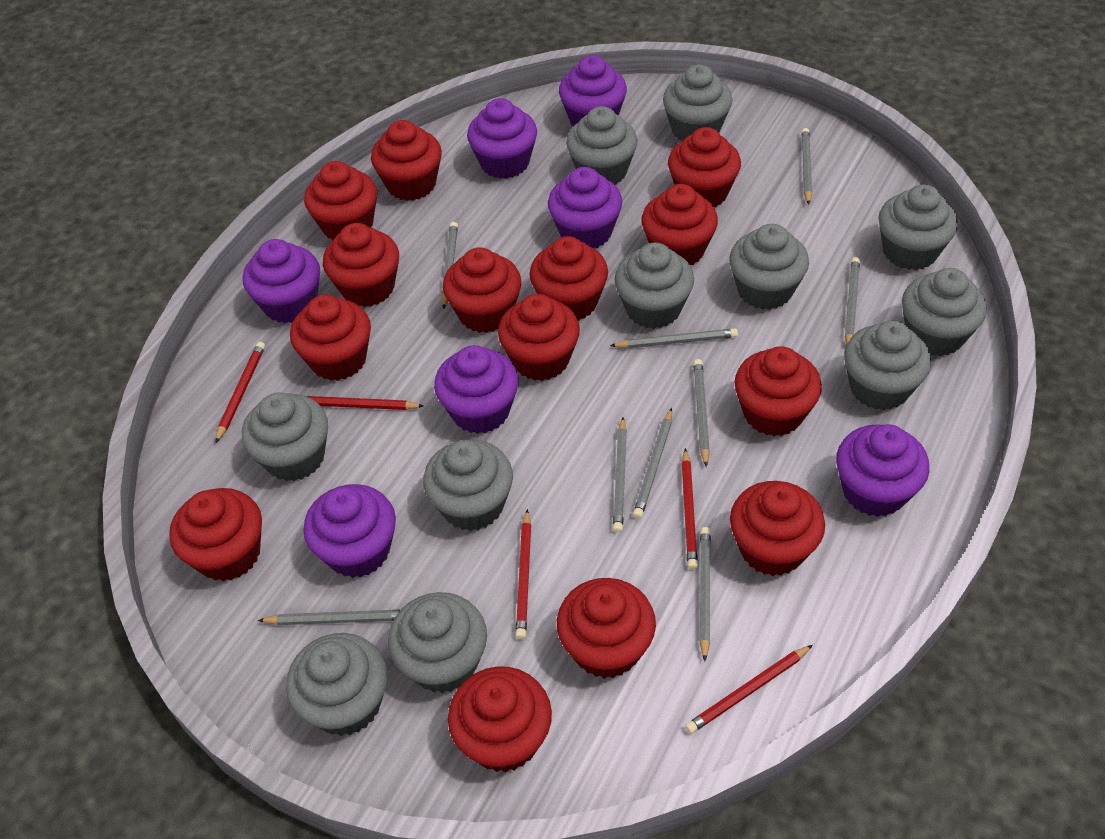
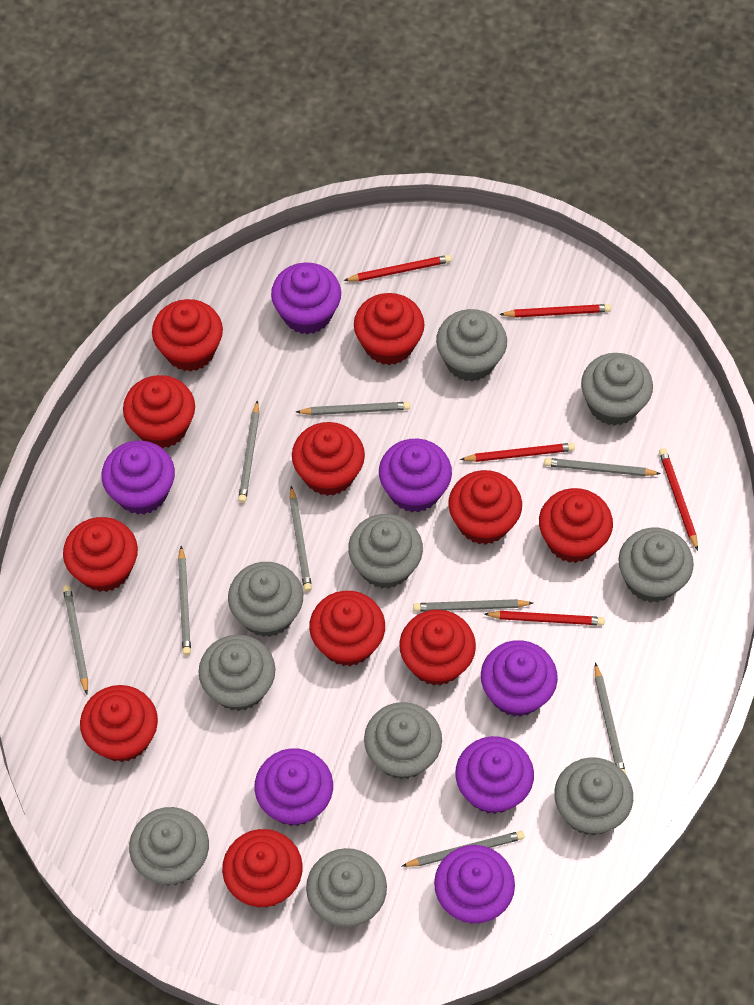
grey cupcake: [242,392,328,481] [286,633,387,736] [388,592,487,693] [423,440,513,531] [566,106,637,185] [615,243,694,329] [663,64,733,141] [729,224,809,310] [844,321,931,410] [878,184,958,270] [902,268,987,356] = 11 -> [129,807,209,886] [198,635,275,711] [228,562,303,637] [306,848,387,927] [348,514,423,589] [364,702,442,779] [436,309,507,381] [554,757,633,835] [581,353,653,426] [618,528,694,603] = 10
red cupcake: [169,488,262,581] [290,295,371,381] [304,161,377,241] [323,223,399,307] [371,120,442,201] [443,247,522,333] [448,666,552,772] [498,294,580,381] [530,236,608,321] [557,578,656,679] [642,184,718,265] [668,127,741,207] [730,481,825,576] [734,346,822,436] = 14 -> [63,517,138,592] [80,685,158,762] [123,375,195,448] [152,299,223,372] [222,829,303,908] [292,422,365,496] [309,591,385,666] [354,293,425,365] [399,610,476,686] [448,470,522,545] [539,488,613,563] = 11

